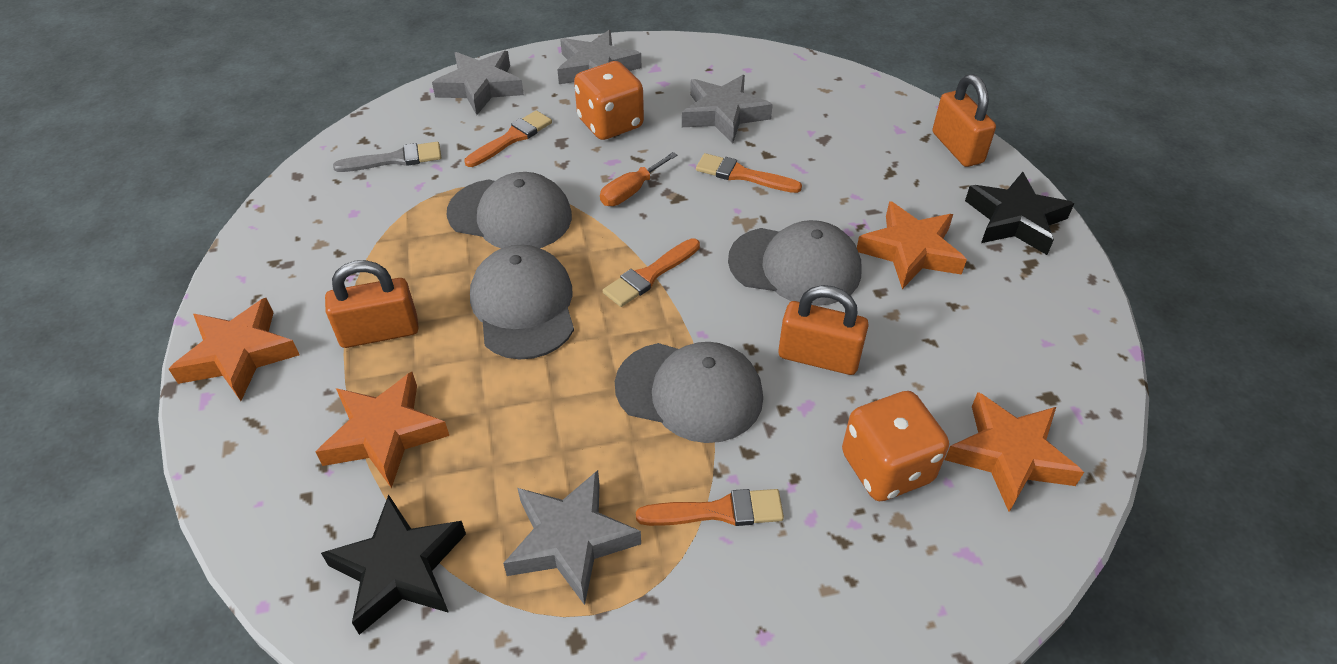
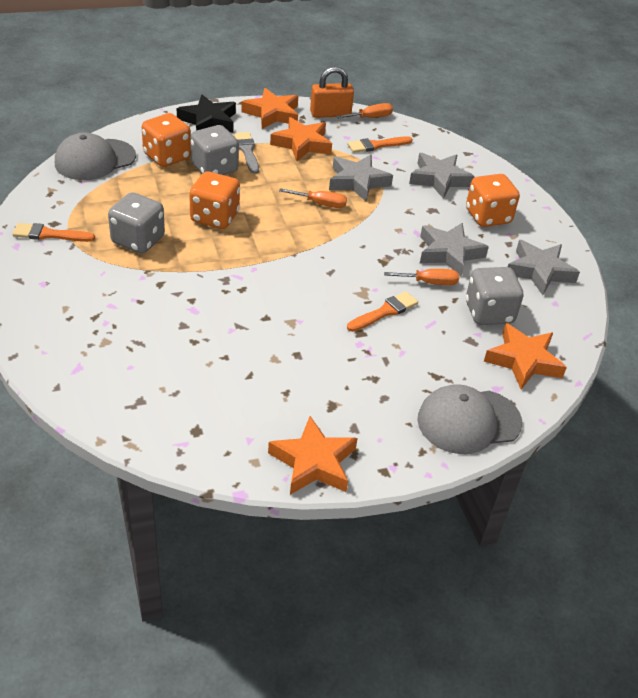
black star: [321,494,466,635] [965,172,1074,255] = 2 -> [177,95,236,133] = 1
grey cap: [447,172,572,248] [470,245,574,359] [615,342,763,443] [728,220,861,306] = 4 -> [55,132,136,180] [417,384,522,454] = 2
grey dice: none = 0 -> [108,192,165,254] [190,125,239,175] [466,267,523,325] = 3
orange brush: [465,110,552,167] [603,238,700,307] [636,489,784,526] [696,153,802,193] = 4 -> [12,223,95,242] [347,136,412,153] [347,291,418,332] = 3
orange dice: [574,61,644,140] [842,391,949,501] = 2 -> [142,113,191,167] [189,171,240,229] [466,174,520,227] = 3
orange padlock: [325,260,419,348] [778,285,869,375] [933,74,996,167] = 3 -> [310,66,354,118] = 1
orange screwdriver: [600,152,677,206] = 1 -> [279,188,347,208] [336,103,393,119] [384,269,459,285] = 3

